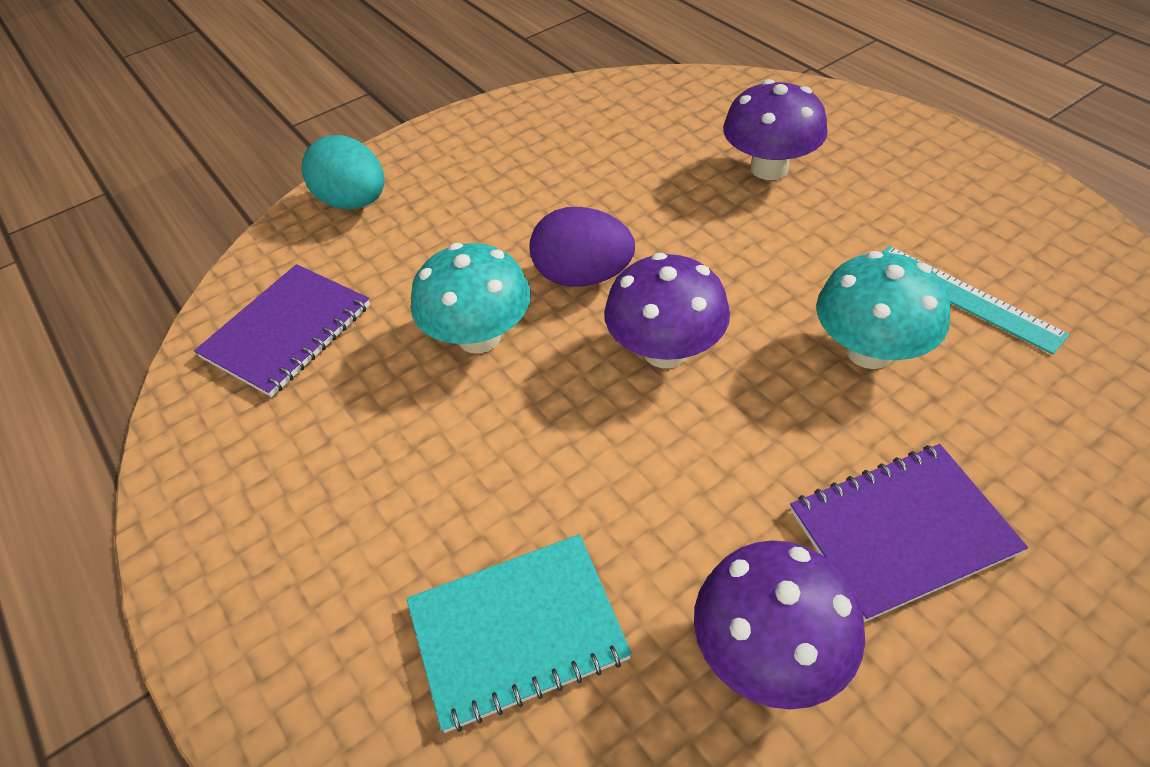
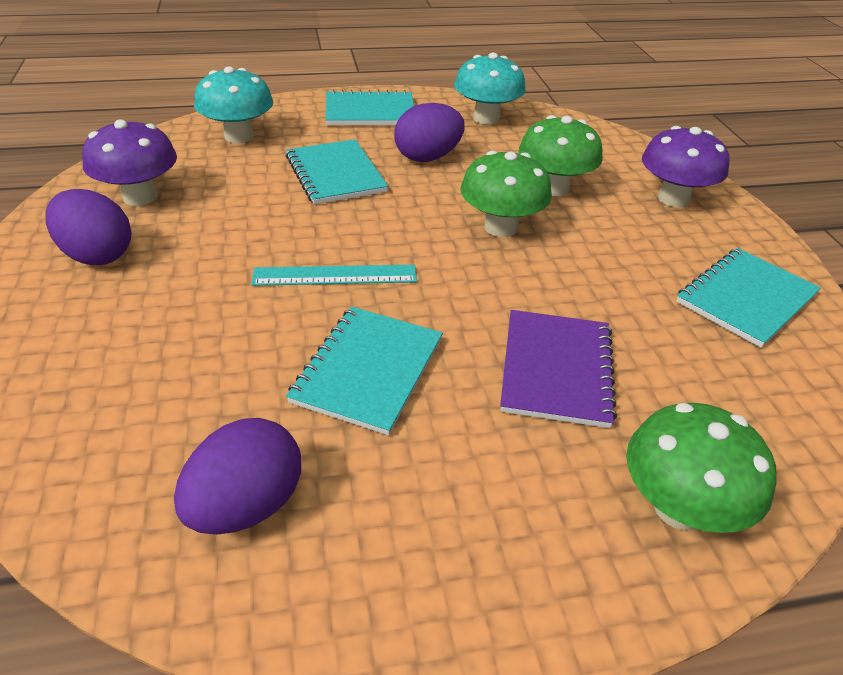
green mushroom: none = 0 -> [460,150,552,237] [519,115,603,196] [626,403,777,533] = 3
purple egg: [529,207,635,287] = 1 -> [46,189,132,265] [174,418,301,534] [394,103,465,162] = 3
purple mushroom: [604,253,730,368] [694,540,865,710] [723,79,828,180] = 3 -> [82,119,177,206] [642,126,729,207] = 2
purple notebook: [194,264,370,397] [790,444,1028,622] = 2 -> [500,310,617,428] = 1
turquoise egg: [302,135,385,210] = 1 -> none = 0
turquoise notebook: [407,534,632,733] = 1 -> [286,139,388,204] [286,306,443,435] [325,90,414,125] [676,248,821,348] = 4

